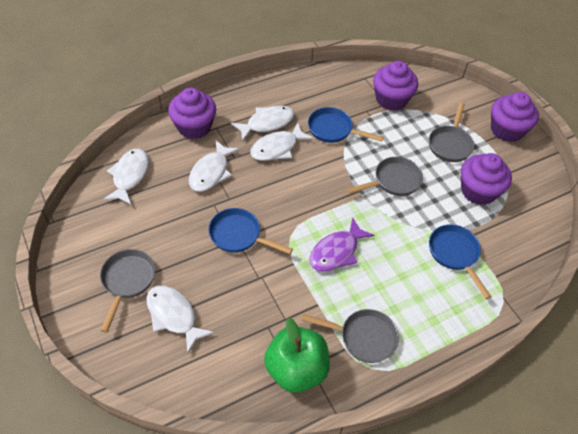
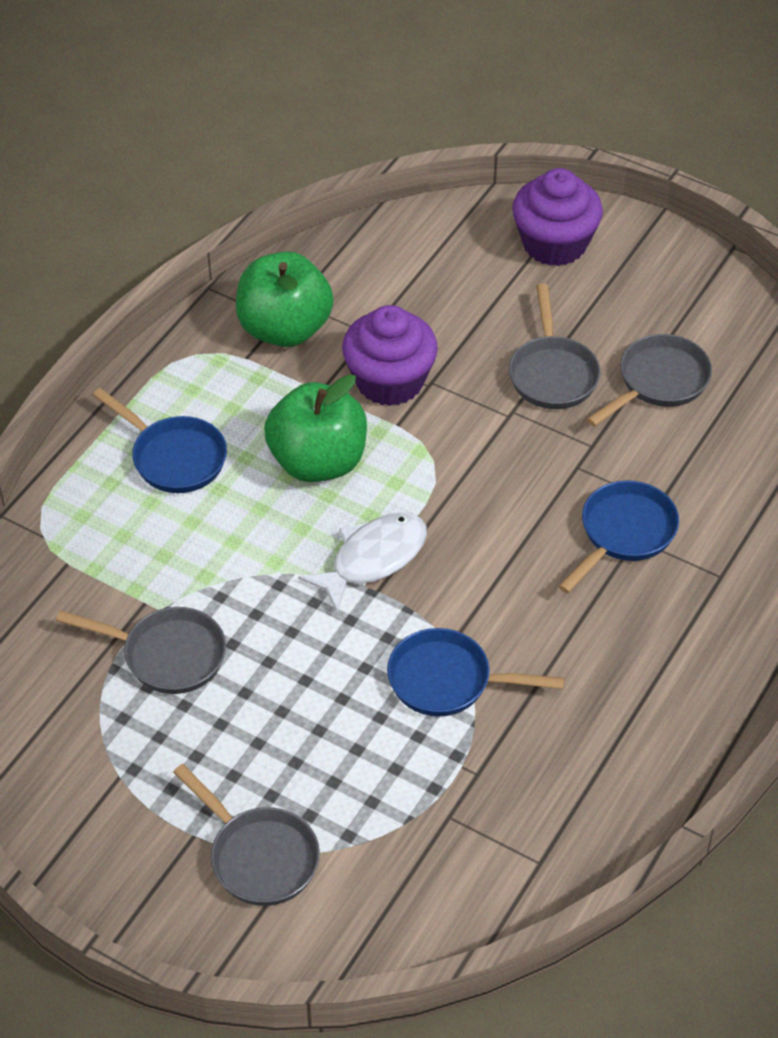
green apple: [264,318,330,393] = 1 -> [236,251,334,347] [264,374,367,482] = 2
purple cupcake: [168,88,216,139] [373,61,418,111] [461,153,512,205] [491,92,539,142] = 4 -> [342,305,438,406] [512,168,603,266] = 2
purple fish: [309,217,375,271] = 1 -> none = 0
white fish: [103,149,149,205] [146,285,214,354] [189,140,240,192] [231,106,295,141] [250,123,314,161] = 5 -> [298,512,427,613] = 1

